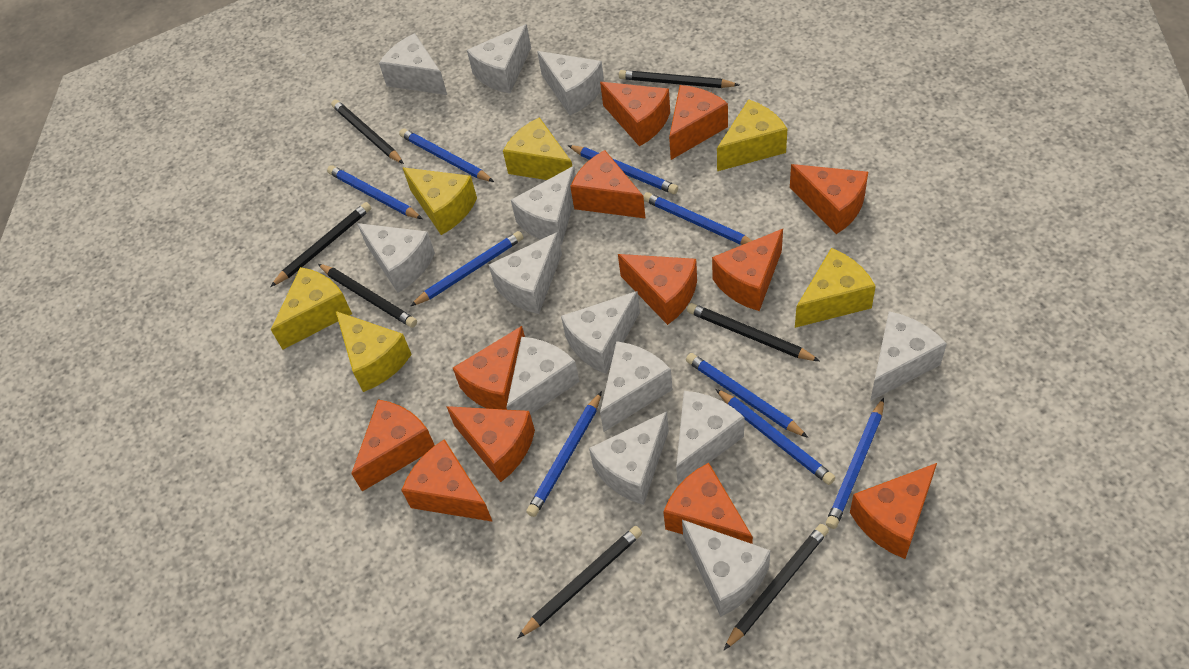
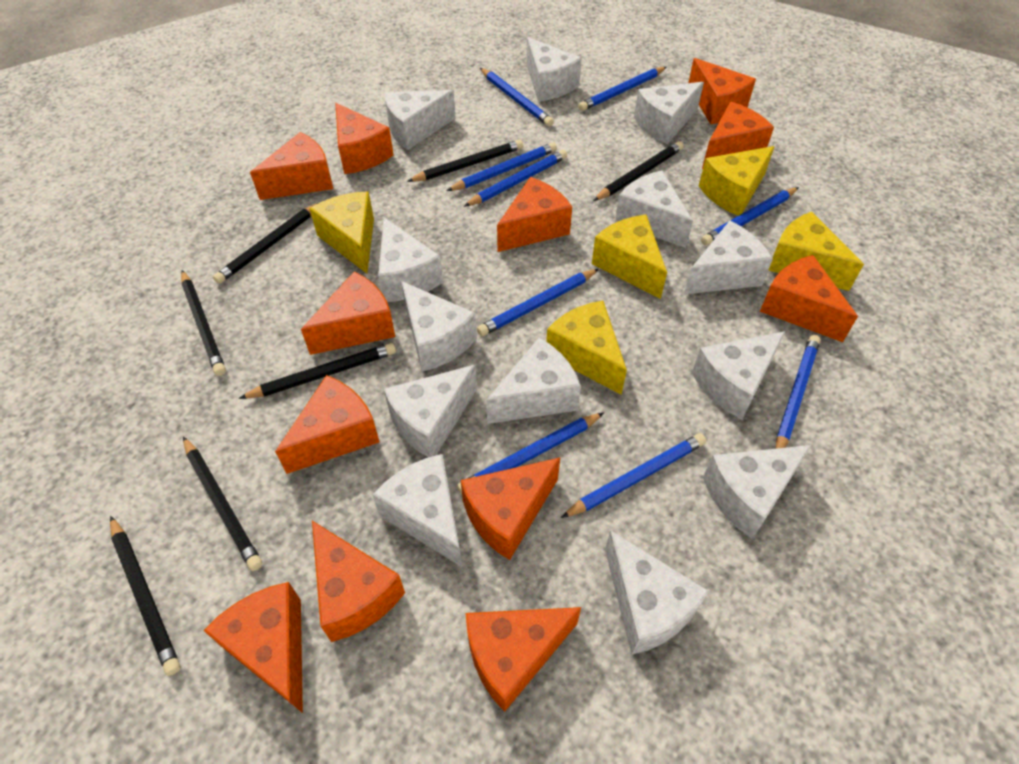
yellow cheese: [271,267,352,350] [336,311,412,392] [403,167,477,235] [503,117,572,180] [717,99,787,171] [795,248,876,328] = 6 -> [309,191,374,273] [546,300,627,395] [592,215,667,299] [699,146,775,216] [768,211,864,291] = 5

